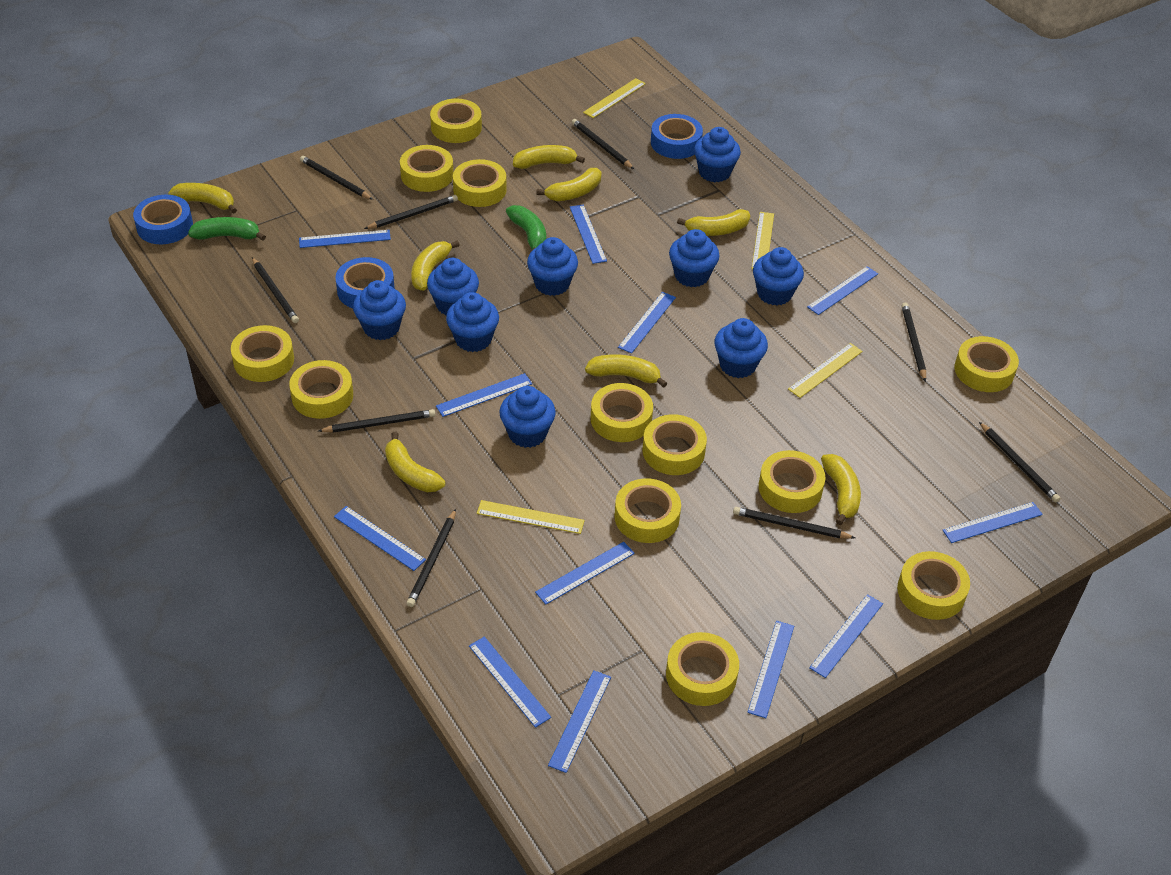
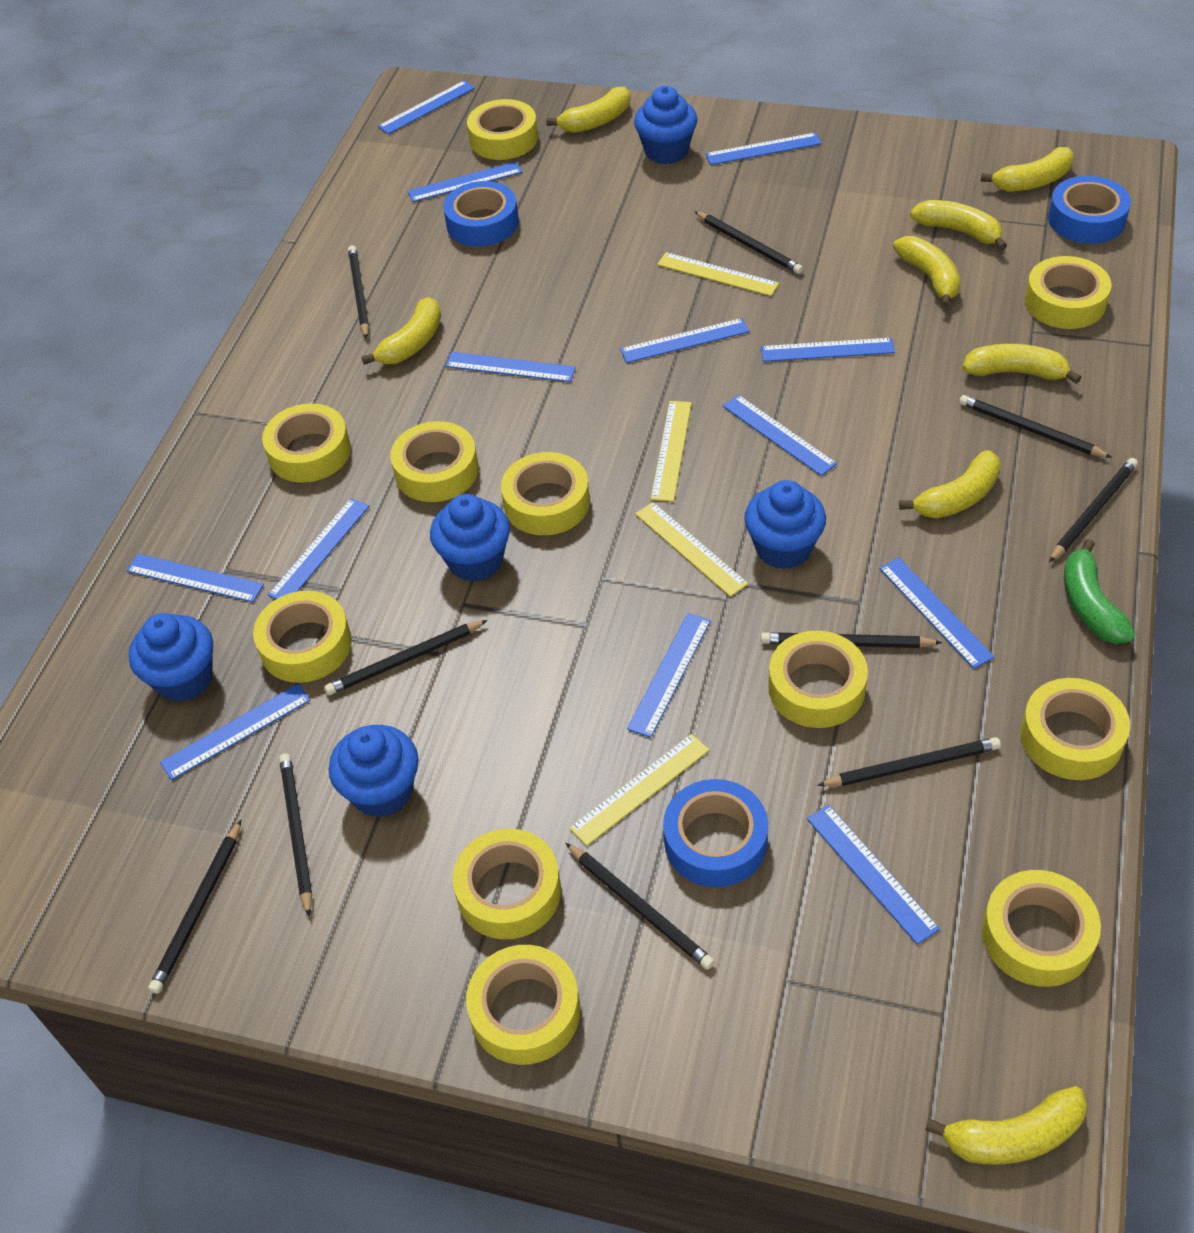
black pencil: [252,257,299,323] [300,156,373,200] [318,409,435,433] [364,195,458,229] [407,509,456,607] [572,119,634,169] [733,507,855,539] [902,303,926,382] [979,422,1060,502] = 9 -> [148,820,241,994] [279,753,312,917] [324,620,488,695] [348,245,369,339] [566,843,715,970] [694,211,803,274] [761,632,942,648] [817,737,1001,786] [959,395,1112,458] [1049,458,1138,562] = 10
blue cupcake: [353,280,406,340] [427,258,479,315] [446,292,499,352] [499,386,556,448] [527,237,578,296] [669,229,720,287] [694,127,741,182] [715,318,768,378] [753,247,804,305] = 9 -> [129,613,213,702] [329,725,419,818] [430,494,510,582] [634,86,698,164] [744,480,826,569] = 5
blue ruler: [299,230,391,248] [334,506,426,571] [436,373,532,417] [469,637,551,728] [535,542,635,605] [548,670,611,773] [570,205,607,264] [618,292,676,353] [747,621,794,718] [807,266,878,315] [809,594,883,678] [943,502,1043,543] = 12 -> [126,554,264,602] [160,684,311,780] [268,498,369,599] [378,81,475,134] [407,161,522,202] [445,352,576,382] [620,318,749,363] [627,613,711,738] [705,132,822,165] [723,395,837,476] [761,338,895,362] [807,805,940,945] [879,557,994,669] = 13
green banana: [188,217,266,241] [506,205,546,250] = 2 -> [1064,539,1135,644] = 1
yellow tape: [231,325,294,382] [289,360,353,419] [400,145,453,192] [430,99,482,143] [453,159,507,207] [591,383,653,442] [615,479,681,543] [642,414,707,475] [666,632,739,706] [759,450,825,513] [897,551,970,620] [954,336,1019,392] = 12 -> [253,591,352,683] [262,403,351,483] [390,421,479,502] [453,829,561,939] [466,945,580,1065] [467,99,538,160] [501,452,590,535] [768,631,868,728] [982,870,1101,987] [1020,678,1130,780] [1025,256,1111,329] = 11

